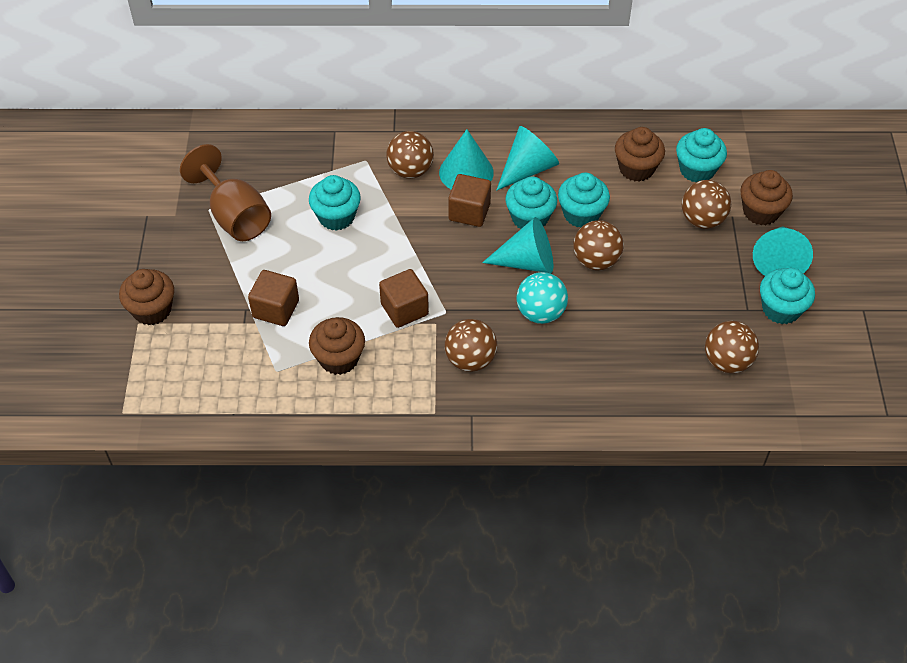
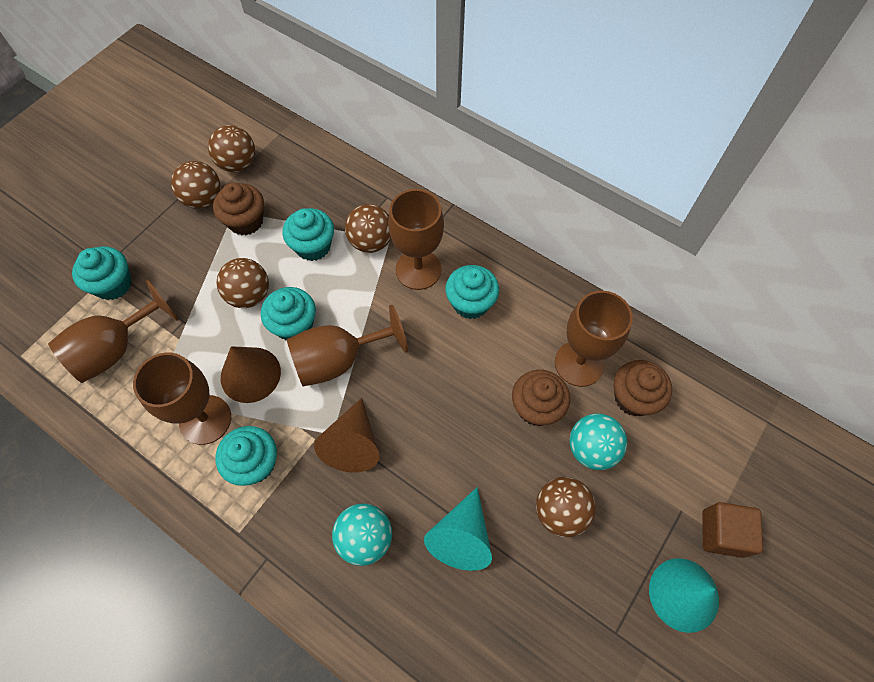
brown cone: none = 0 -> [221,346,281,403] [314,398,379,473] = 2
brown cube: [248,270,299,326] [379,269,429,328] [448,174,491,227] = 3 -> [702,502,763,558] = 1
brown cupcake: [119,269,174,325] [309,317,365,375] [615,127,665,182] [740,170,793,225] = 4 -> [213,183,264,235] [512,370,570,426] [614,360,672,416] = 3
brown goblet: [180,144,271,241] = 1 -> [48,279,179,383] [133,352,231,445] [287,305,408,386] [388,189,444,290] [555,291,633,387] = 5
turquoise ball: [516,272,568,324] = 1 -> [332,504,392,566] [569,413,627,470] = 2
turquoise cone: [439,129,494,190] [482,217,553,273] [497,126,559,190] [753,226,813,276] = 4 -> [424,487,492,571] [649,558,719,633] = 2

